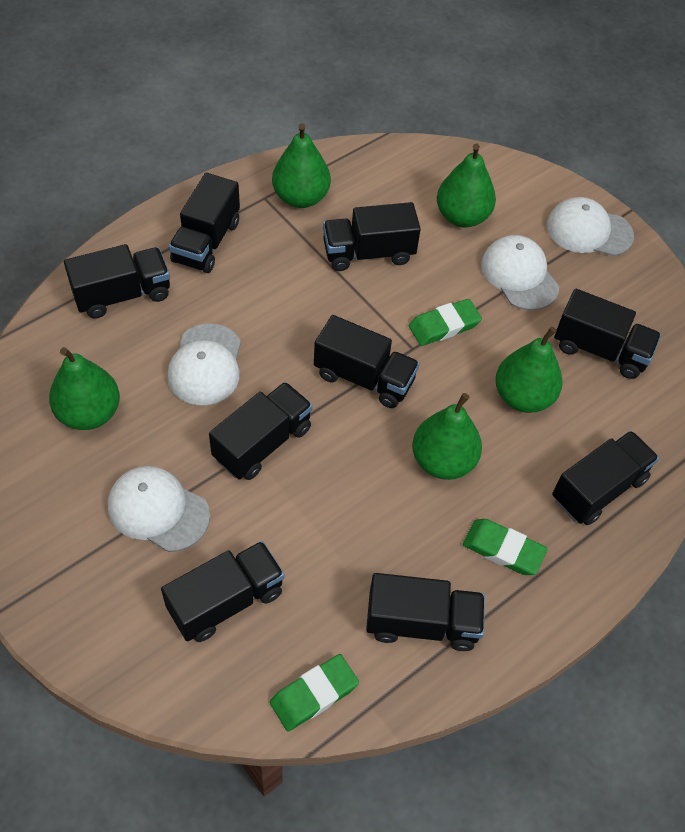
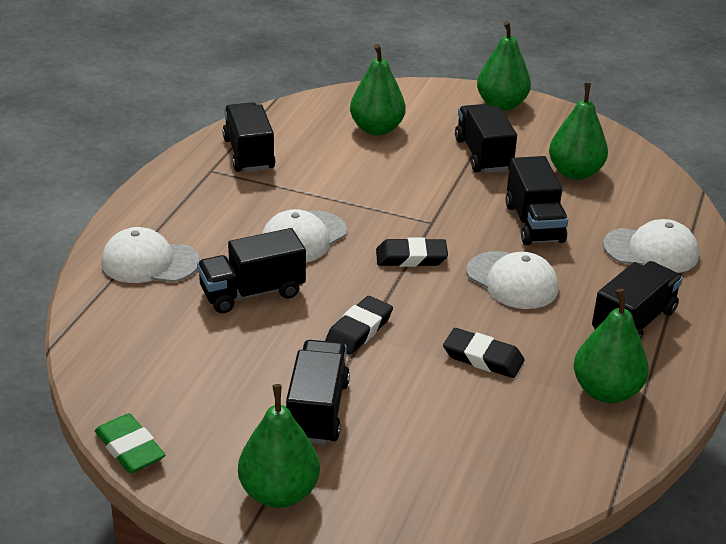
black eraser: none = 0 -> [325,296,393,355] [376,238,448,267] [443,328,524,378] = 3
black truck: [64,244,170,319] [161,541,284,642] [169,173,240,273] [209,382,313,480] [314,315,420,408] [323,202,421,271] [366,573,485,651] [552,431,659,525] [554,289,661,379] = 9 -> [197,228,306,314] [222,102,276,172] [286,340,350,445] [455,104,517,173] [505,156,568,245] [592,261,683,340] = 6
green eraser: [270,654,359,731] [409,299,482,346] [463,519,548,575] = 3 -> [95,413,165,473] = 1

